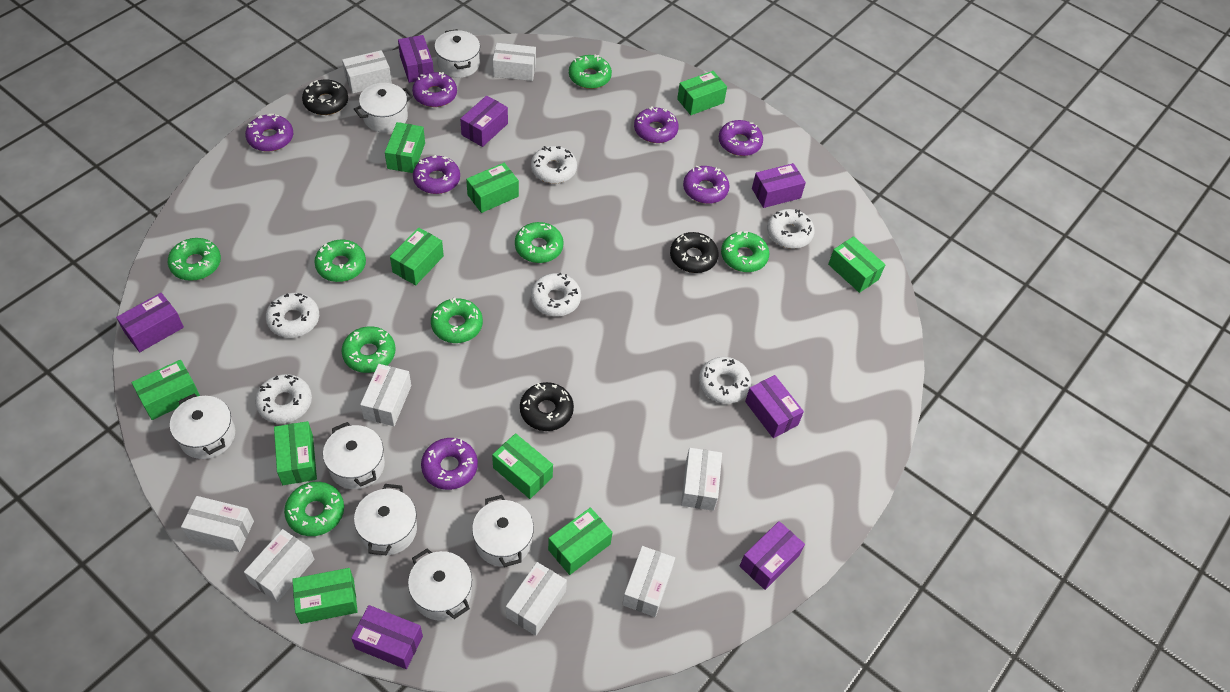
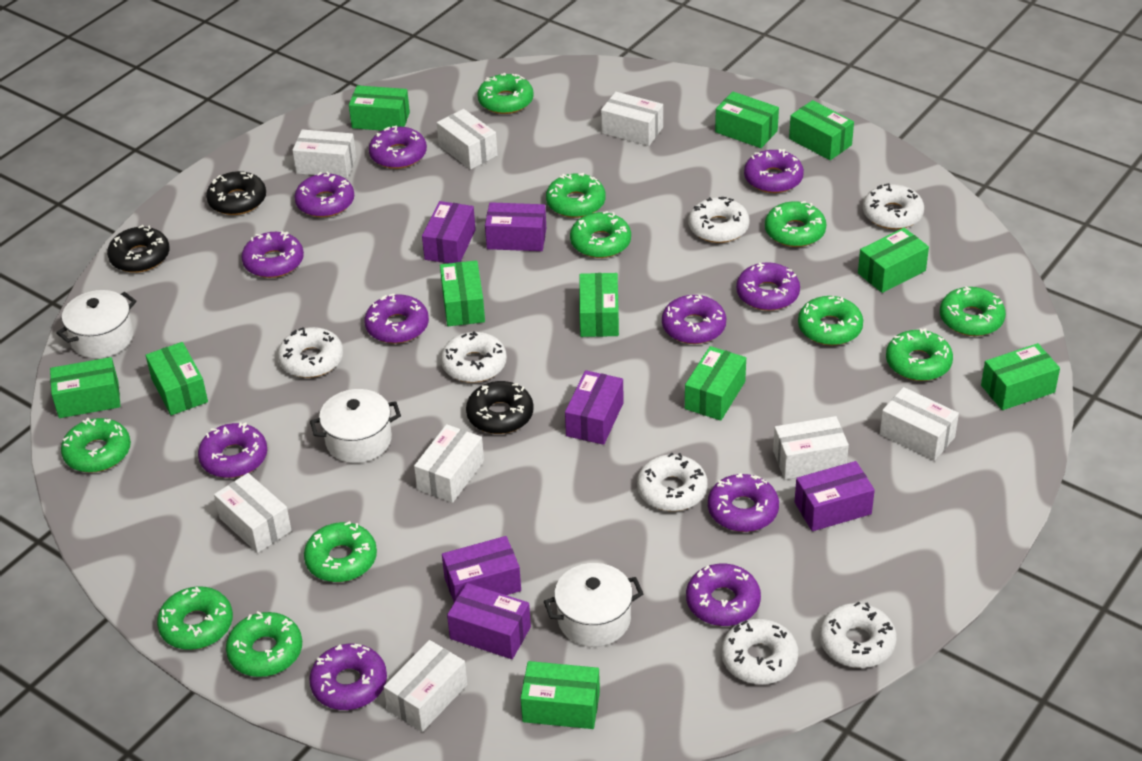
green box: [132,360,200,420] [274,421,317,485] [292,568,358,624] [385,122,425,173] [390,227,444,285] [466,163,519,213] [492,433,553,499] [548,507,612,575] [677,71,727,115] [828,236,885,293] = 10 -> [50,357,121,418] [146,342,208,415] [349,85,410,131] [440,260,485,326] [521,661,600,729] [579,273,619,337] [685,346,746,421] [715,92,779,148] [789,100,854,160] [858,228,929,293] [981,343,1060,410] = 11
green donut: [168,238,221,281] [284,482,344,536] [314,240,366,282] [341,326,396,373] [431,298,483,343] [515,222,564,263] [569,55,612,89] [721,231,769,272] = 8 -> [61,418,131,473] [157,586,233,650] [226,611,302,677] [304,521,377,582] [477,73,534,114] [546,173,606,218] [570,211,631,258] [765,201,826,247] [798,296,863,345] [886,328,953,381] [940,287,1006,336] = 11
purple box: [116,293,184,352] [351,605,423,669] [398,35,434,83] [460,95,508,147] [740,521,805,590] [745,375,804,438] [752,163,806,208] = 7 -> [422,201,476,263] [442,536,521,602] [447,583,531,659] [485,202,546,251] [565,370,624,445] [795,461,875,531] = 6
purple donut: [245,114,293,152] [412,72,457,107] [413,155,460,194] [421,438,478,490] [634,106,679,143] [683,166,730,204] [719,120,763,156] = 7 -> [198,423,267,478] [241,231,304,278] [294,172,354,217] [309,644,387,710] [365,294,429,344] [369,125,427,169] [662,295,726,344] [686,564,761,626] [708,473,779,532] [736,262,800,311] [744,149,804,193] = 11
white donut: [255,374,312,423] [266,293,319,338] [531,146,577,183] [531,273,581,316] [699,357,751,404] [767,209,815,249] = 6 -> [278,327,343,378] [441,331,507,383] [637,453,707,511] [688,197,750,243] [721,619,798,684] [819,601,896,668] [863,183,924,229] = 7
white pot: [170,394,235,459] [323,422,385,489] [354,83,413,133] [354,484,417,555] [408,548,472,621] [434,29,480,78] [472,495,534,567] = 7 -> [56,290,136,359] [310,389,401,463] [544,563,643,647] = 3

